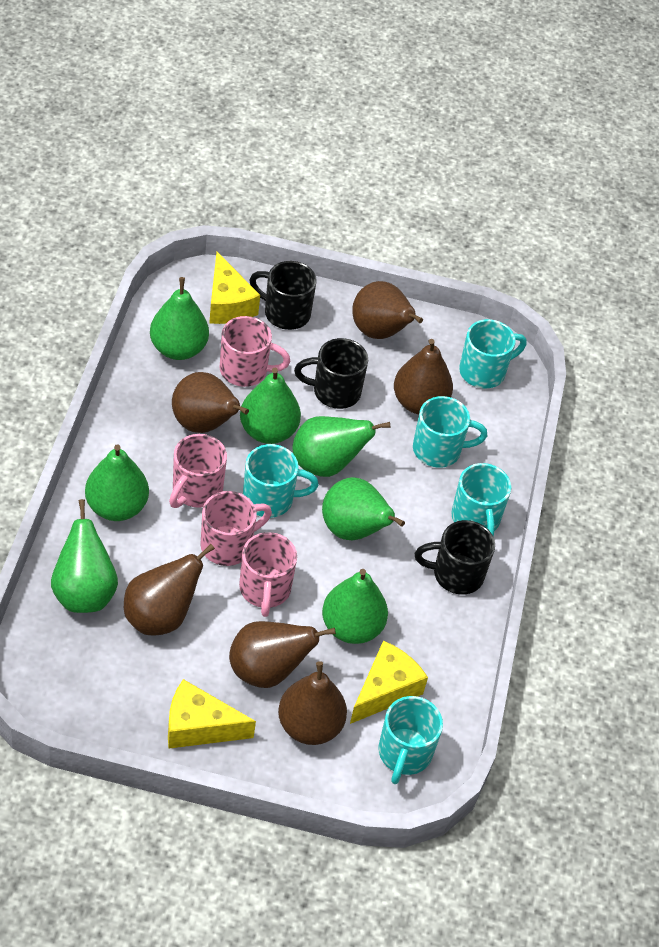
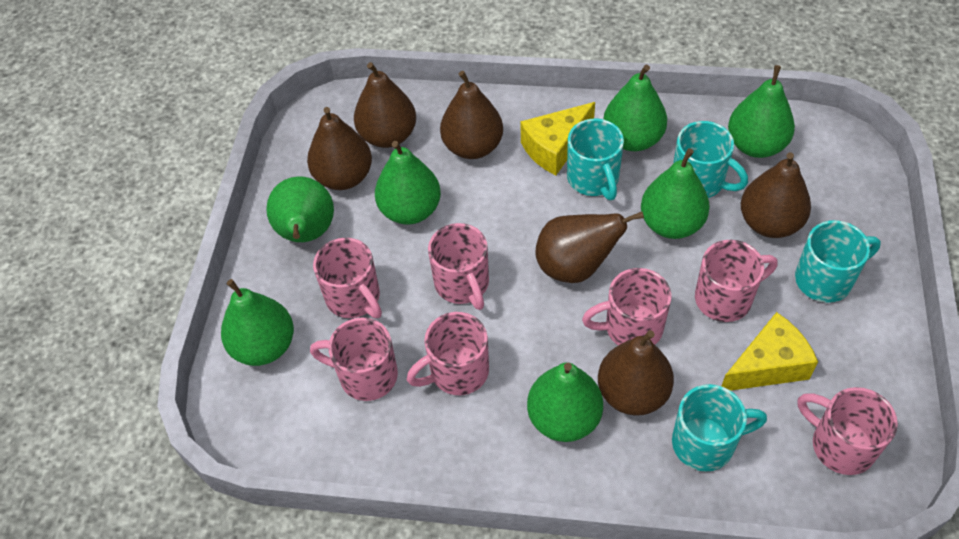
black mug: [249,261,317,330] [294,338,368,409] [415,520,495,595] = 3 -> none = 0
pink mug: [169,434,227,508] [200,491,272,566] [220,316,290,387] [239,532,297,617] = 4 -> [310,318,398,401] [313,238,382,318] [407,312,489,395] [428,223,489,310] [582,268,672,345] [695,240,778,322] [798,387,898,475] = 7
turquoise mug: [243,444,319,518] [378,696,443,784] [413,396,487,468] [451,463,511,537] [459,319,527,388] = 5 -> [567,119,624,200] [672,384,767,471] [673,121,748,198] [795,220,881,303] = 4
yellow cheese: [168,679,256,749] [209,252,260,324] [350,641,428,724] = 3 -> [520,102,595,175] [722,312,818,391] = 2

